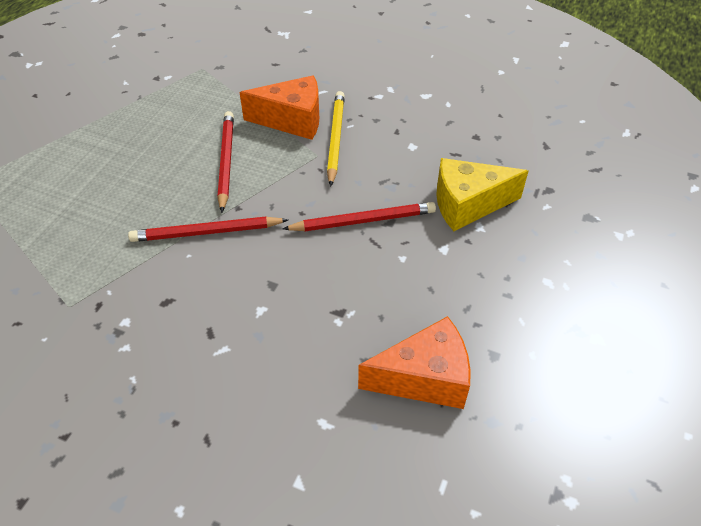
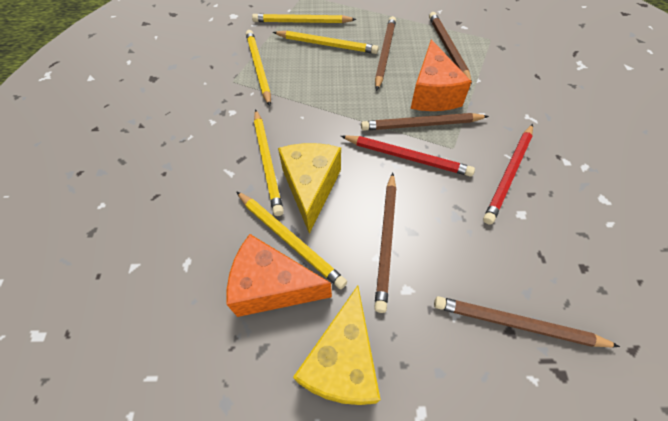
brown pencil: none = 0 -> [361,113,489,131] [374,172,396,313] [375,16,396,91] [429,12,472,85] [434,296,620,347] = 5
red pencil: [128,217,288,242] [217,111,234,213] [282,202,436,231] = 3 -> [341,135,475,177] [483,124,533,224] = 2
yellow cheese: [436,158,528,231] = 1 -> [278,143,341,234] [293,286,381,405] = 2
yellow pencil: [327,91,345,187] = 1 -> [236,191,347,289] [246,30,271,106] [252,14,357,23] [254,109,284,216] [273,31,379,54] = 5

